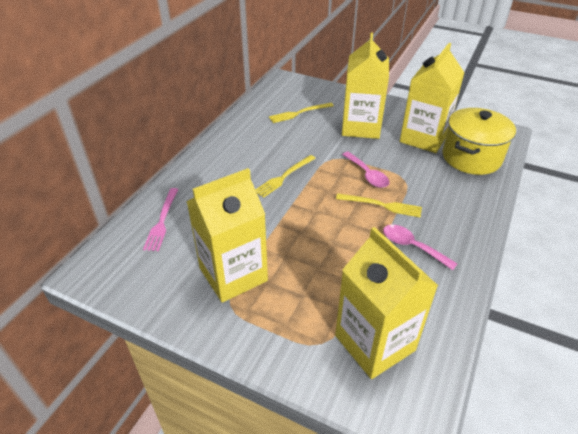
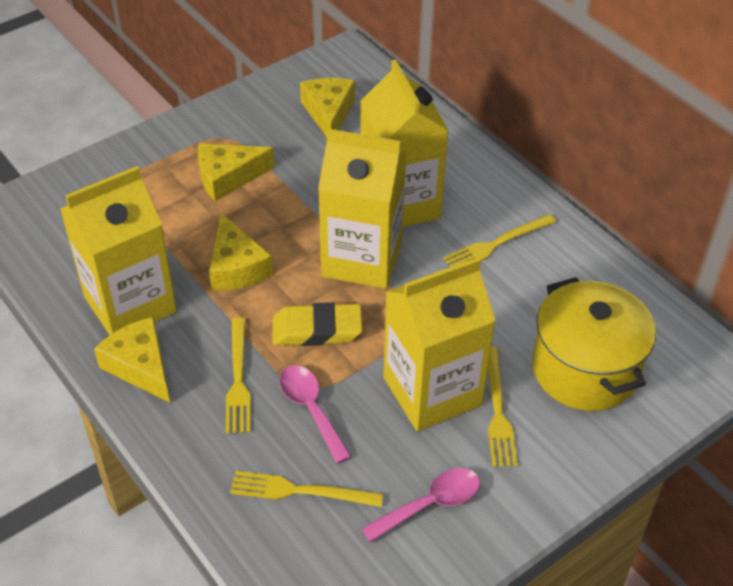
pink fork: [143,188,178,251] = 1 -> none = 0
yellow cheese: none = 0 -> [94,317,170,403] [198,144,275,201] [209,213,273,291] [300,78,355,137] = 4
yellow eraser: none = 0 -> [273,302,363,346] = 1
yellow fork: [255,155,316,198] [269,103,334,123] [336,193,422,218] = 3 -> [226,318,251,433] [230,471,384,507] [443,214,556,267] [487,346,518,467] = 4

